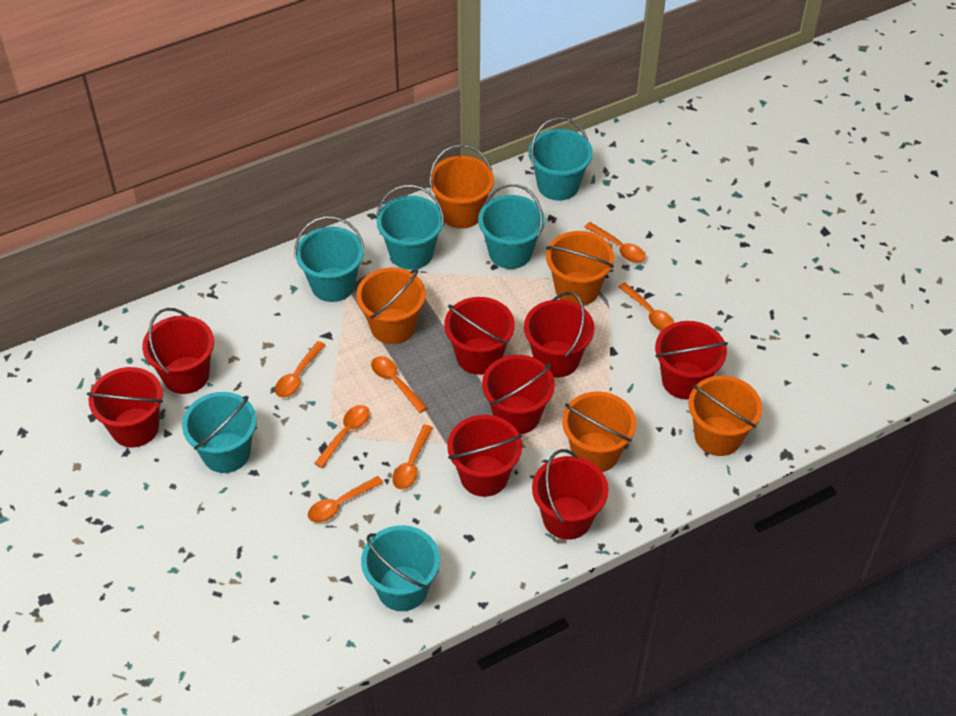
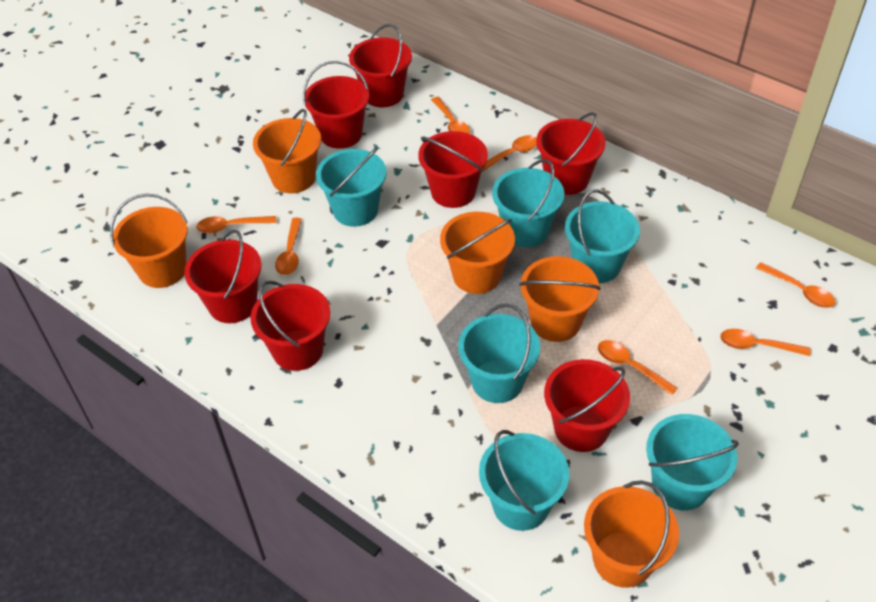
red bucket: [87,367,163,447] [142,308,214,394] [444,297,515,375] [447,415,522,497] [482,355,555,434] [524,292,594,378] [532,449,608,540] [655,321,728,399] = 8 -> [184,230,262,323] [250,280,330,371] [303,61,369,149] [349,24,412,107] [418,131,488,208] [536,112,606,195] [544,359,630,452] = 7

